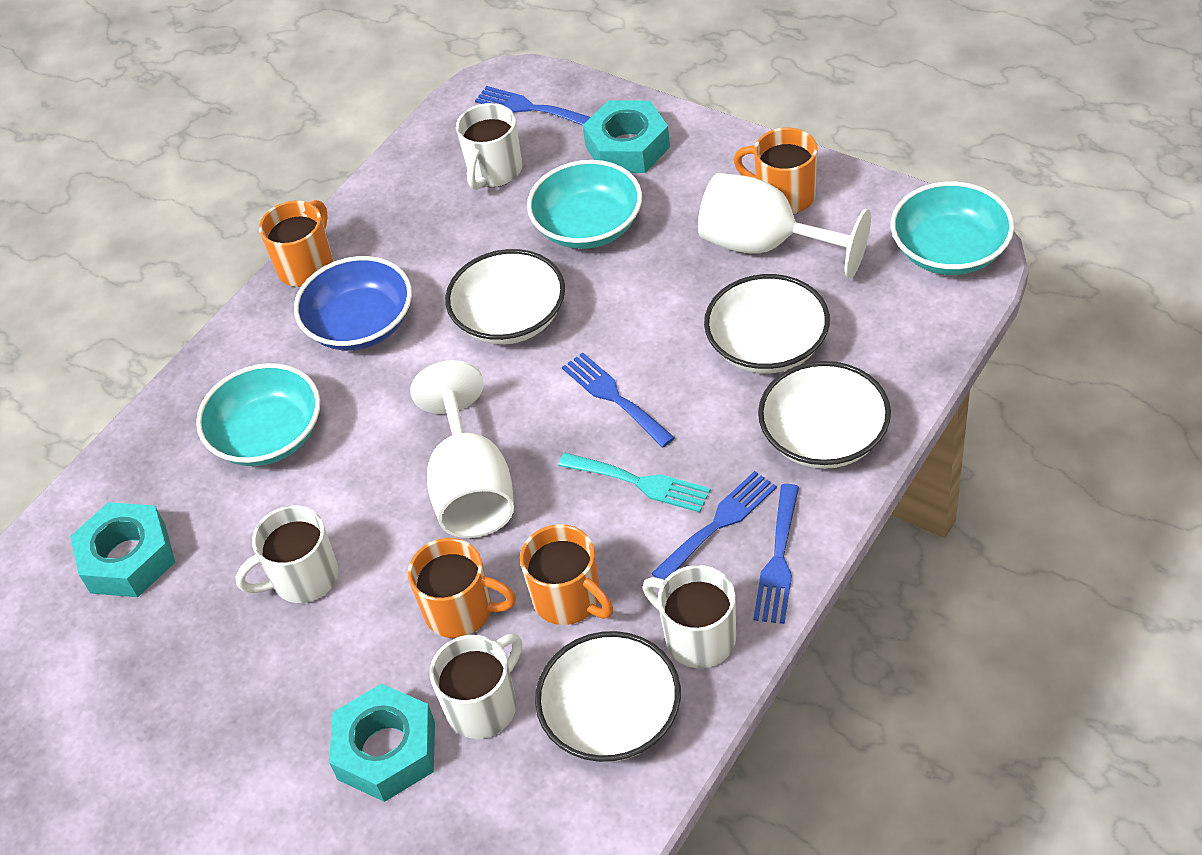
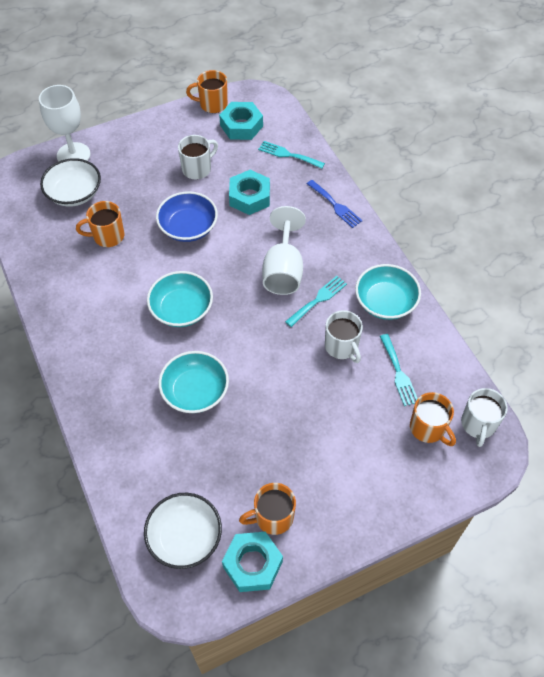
blue fork: [475,86,591,125] [562,353,675,448] [651,471,777,580] [753,484,799,624] = 4 -> [307,180,363,228] = 1
turquoise fork: [558,453,711,513] = 1 -> [258,141,325,169] [285,276,347,327] [380,334,418,406] = 3
white bowl: [445,249,565,344] [535,631,681,762] [704,274,830,373] [758,361,891,469] = 4 -> [40,158,101,207] [144,493,222,569] = 2
white mug: [236,505,338,603] [430,634,522,739] [456,103,522,190] [643,565,736,668] = 4 -> [178,135,218,179] [325,310,363,363] [461,388,508,447] = 3

